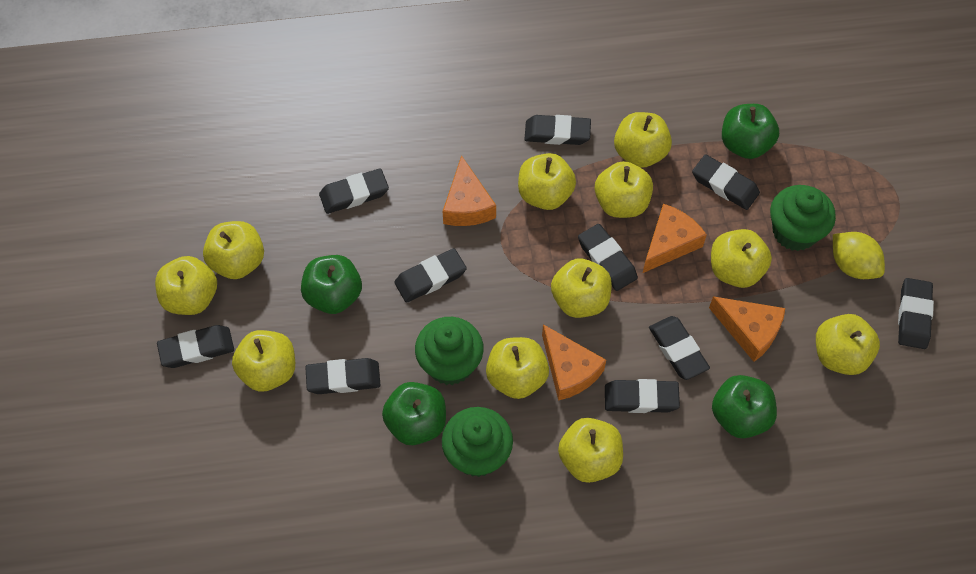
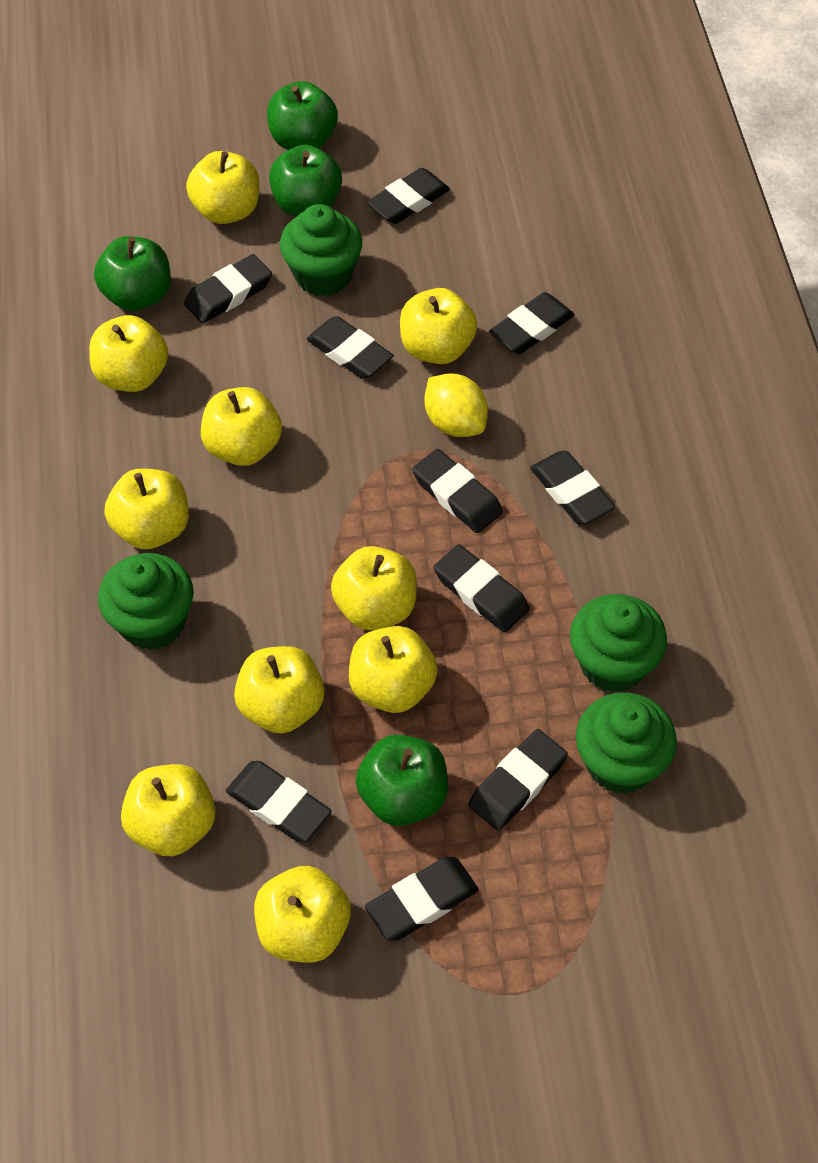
green cupcake: [415,317,484,385] [442,407,513,477] [770,185,836,251] = 3 -> [98,553,194,650] [280,204,362,297] [570,594,667,692] [576,692,677,794] = 4
orange cheese: [443,155,496,226] [542,324,606,401] [643,204,707,273] [709,296,785,362] = 4 -> none = 0
yellow apple: [155,256,217,315] [203,221,264,279] [232,330,295,392] [486,337,549,399] [518,153,576,210] [551,259,612,318] [558,418,623,483] [595,161,653,218] [614,112,672,168] [711,229,772,288] [816,314,880,375] = 11 -> [89,315,168,392] [105,468,189,549] [121,764,216,856] [186,151,259,224] [201,387,282,466] [234,646,325,734] [254,866,351,963] [331,546,417,630] [349,626,438,713] [400,288,477,364] = 10

